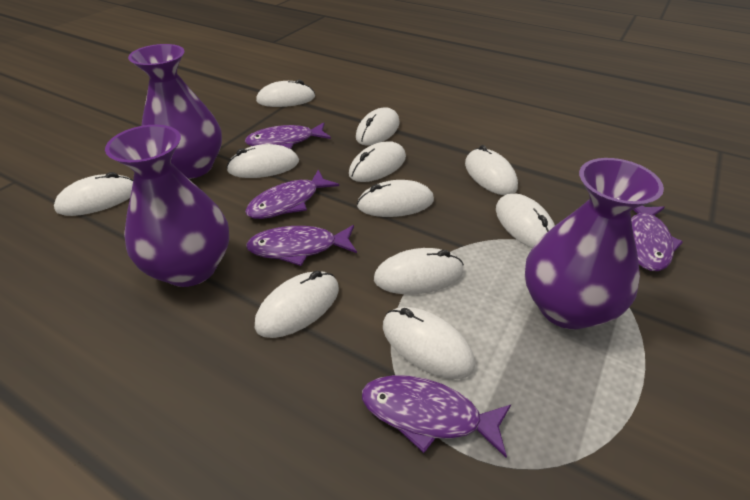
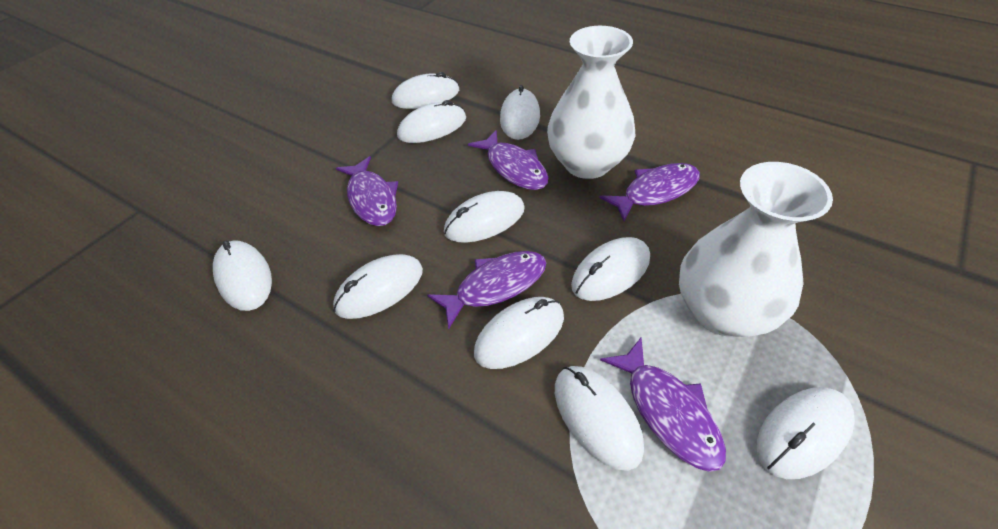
purple vase: [105,125,229,287] [128,44,222,179] [525,158,664,329] = 3 -> none = 0
white mouse: [54,172,133,216] [226,144,299,178] [255,271,339,338] [256,80,315,107] [349,141,406,182] [356,107,400,146] [357,180,434,217] [374,248,464,294] [383,307,475,379] [465,145,518,195] [496,194,555,248] = 11 -> [213,240,272,311] [333,254,423,319] [392,72,459,109] [397,100,466,143] [444,191,525,243] [474,297,564,369] [500,85,540,140] [555,366,644,471] [571,237,650,301] [757,387,855,479] = 10
white vase: none = 0 -> [547,26,635,179] [679,162,833,337] = 2

